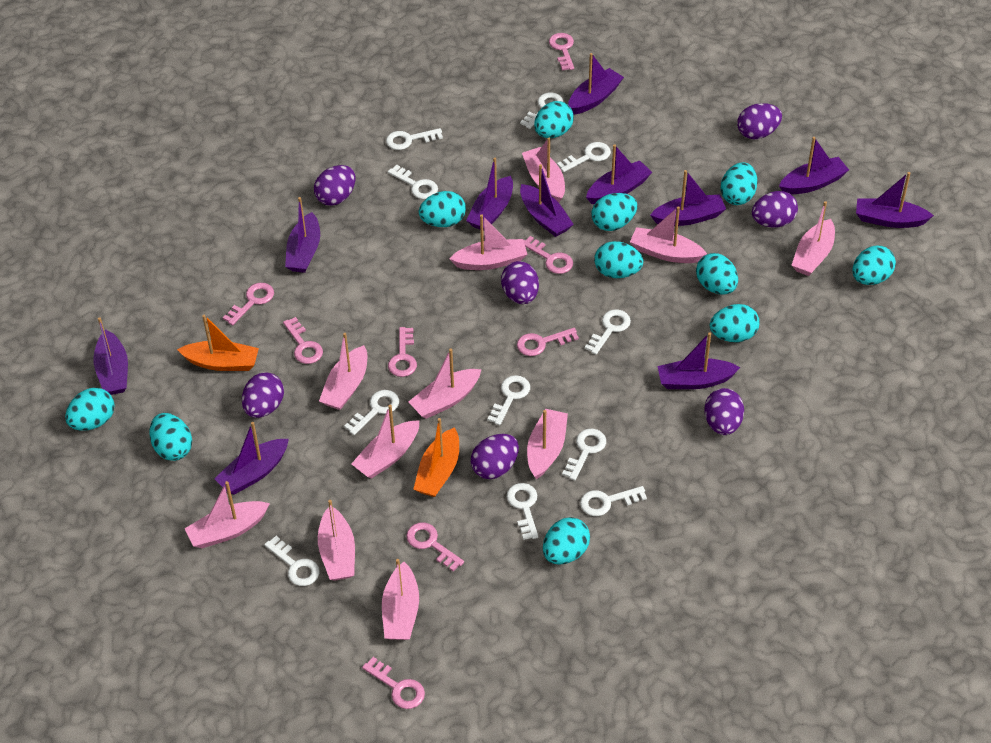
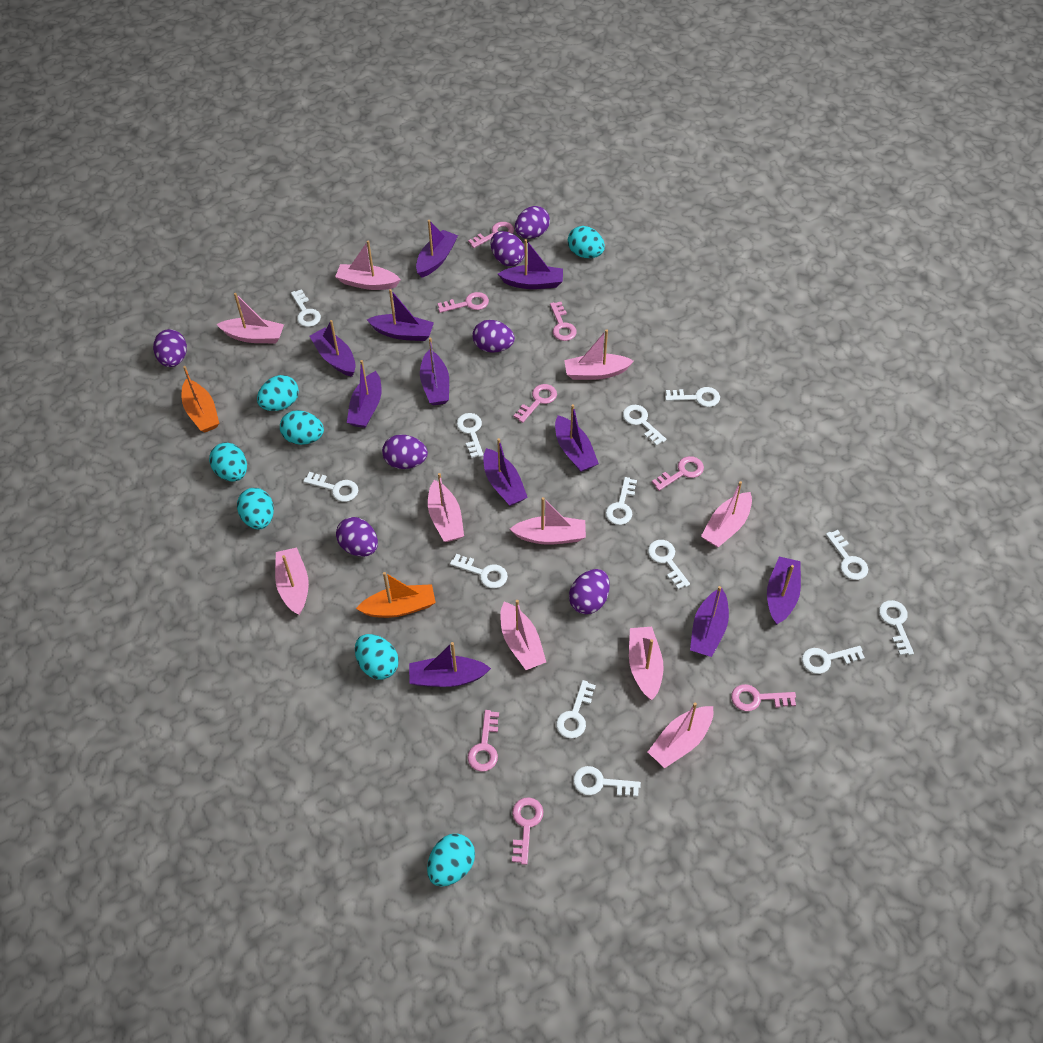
pink boat: [184,481,270,548] [318,500,355,581] [319,333,368,410] [351,404,419,479] [382,559,419,640] [409,348,481,419] [449,214,527,270] [522,138,565,203] [527,409,568,479] [630,206,707,263] [791,201,835,276] = 11 -> [216,293,284,343] [275,548,309,615] [335,240,401,290] [428,473,464,542] [500,600,546,670] [510,497,586,545] [564,329,634,380] [629,627,664,700] [648,702,713,768] [701,481,752,548] = 10
turquoise egg: [65,388,115,430] [149,413,192,461] [419,191,466,227] [534,101,574,138] [543,517,590,565] [592,193,637,231] [594,241,643,278] [696,253,738,295] [710,304,760,342] [721,162,757,205] [852,245,896,285] = 11 -> [209,442,247,482] [237,488,274,529] [257,375,299,411] [280,410,324,445] [355,634,399,679] [427,834,475,887] [568,226,605,258] = 7
white key: [264,536,320,586] [344,390,399,435] [386,128,443,150] [388,165,438,199] [487,375,530,425] [507,483,538,540] [520,93,563,129] [557,142,611,172] [562,429,606,480] [580,486,647,516] [585,310,631,355] = 11 -> [291,289,321,327] [303,472,358,502] [450,554,508,588] [456,413,483,458] [556,680,596,739] [573,766,641,797] [606,477,637,525] [623,405,666,446] [648,540,690,589] [665,387,720,407] [802,646,865,674] [826,530,868,580] [879,600,914,655] = 13

